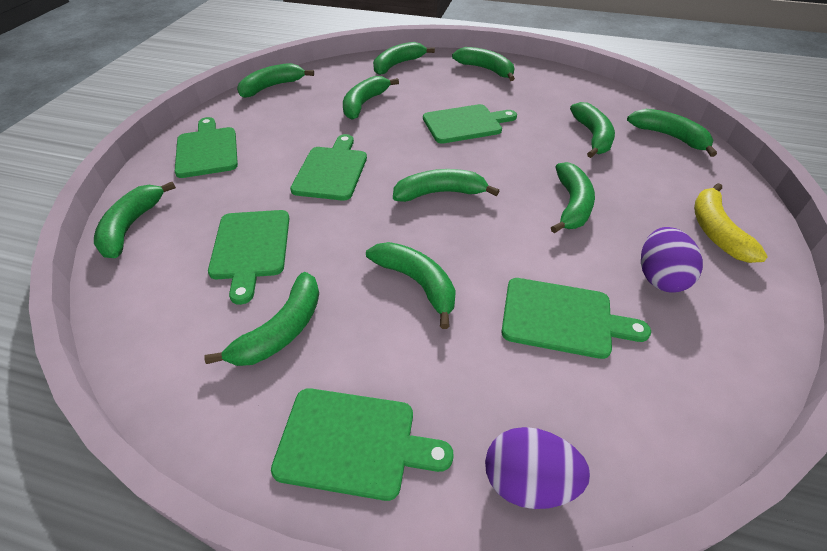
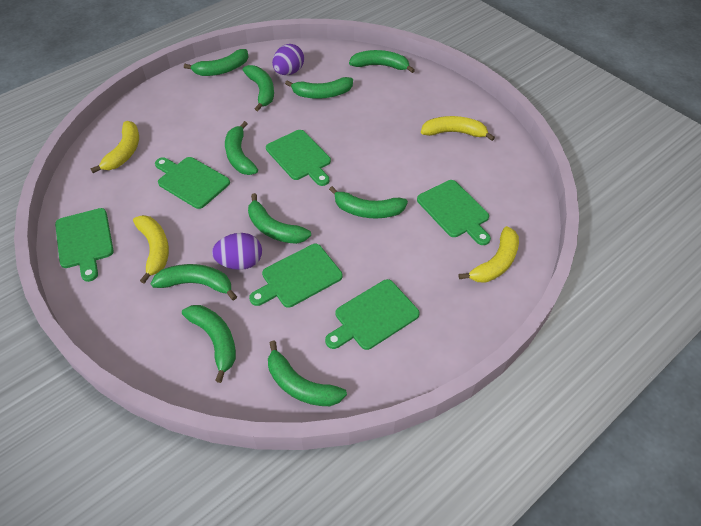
green banana: [94,182,176,258] [204,272,319,366] [237,63,314,98] [343,76,399,120] [366,242,456,329] [373,42,435,75] [393,169,499,202] [452,47,515,81] [551,162,595,233] [570,102,615,158] [627,109,717,157] = 11 -> [150,264,237,301] [182,305,236,383] [184,49,249,76] [225,121,258,175] [243,65,274,111] [248,193,311,244] [268,341,347,406] [285,77,353,99] [329,186,408,218] [349,50,415,73] = 10
yellow banana: [694,183,768,263] = 1 -> [90,121,139,173] [133,215,169,284] [421,116,495,141] [459,226,519,283] = 4

